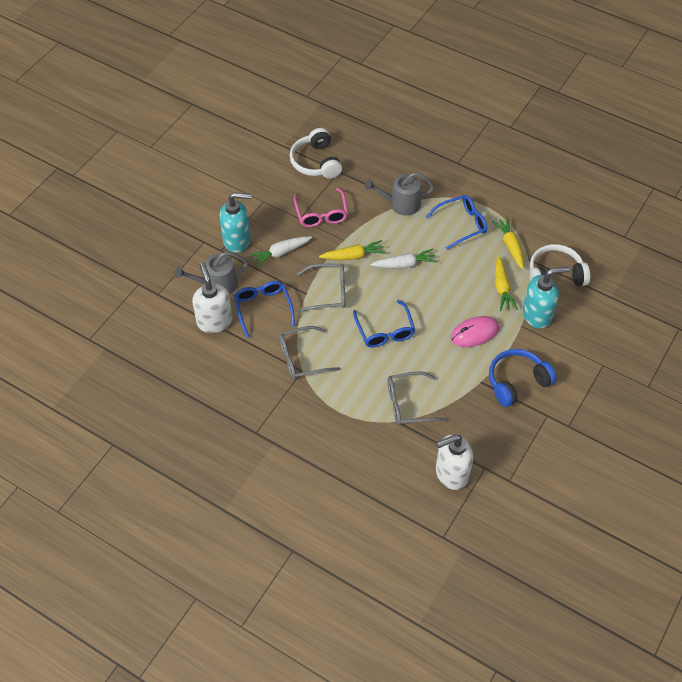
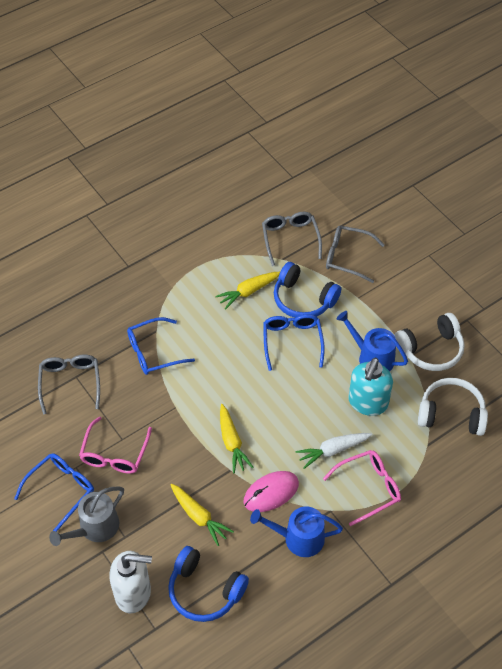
blue headphones: [489,349,557,407] = 1 -> [168,546,249,622] [274,262,341,318] = 2
blue watering can: none = 0 -> [250,506,343,557] [337,311,408,371] = 2
grey watering can: [175,252,248,295] [365,172,434,216] = 2 -> [49,486,124,546] = 1
pink glasses: [293,188,348,227] = 1 -> [79,417,152,474] [323,450,401,526] = 2
turquoise soap dispenser: [219,192,252,253] [522,267,569,329] = 2 -> [348,358,393,416] = 1
white carrot: [249,236,312,267] [370,249,437,268] = 2 -> [295,433,372,469] = 1
white soap dispenser: [192,262,233,333] [436,434,473,490] = 2 -> [109,551,152,613] = 1

